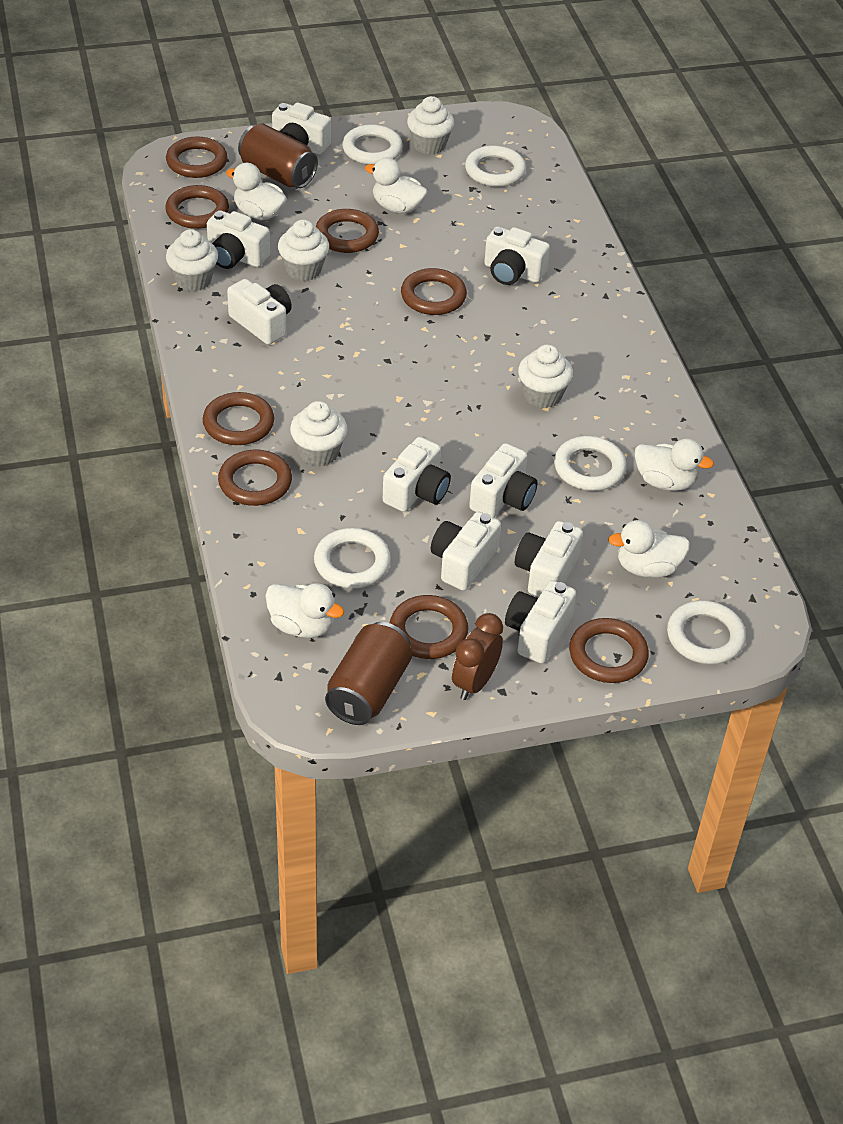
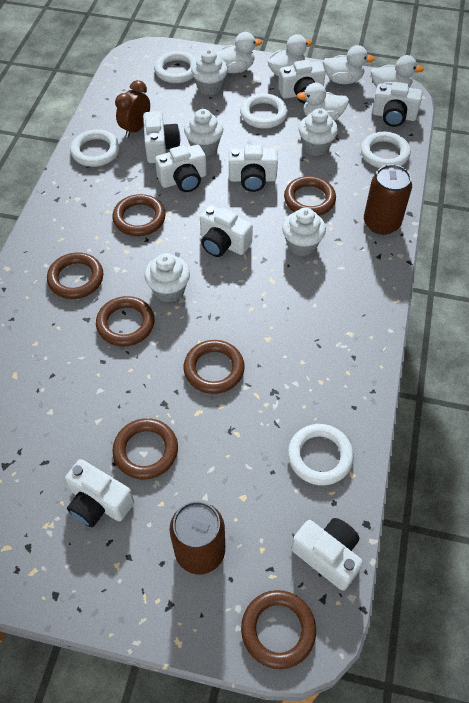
brown ring: [165,185,229,229] [166,136,228,178] [203,392,274,445] [218,450,292,506] [316,209,379,253] [390,595,468,659] [401,268,467,315] [569,618,649,683] = 8 -> [47,252,103,299] [96,296,155,347] [112,418,178,479] [113,194,166,236] [184,340,245,394] [241,590,316,669] [284,176,336,216] = 7
white camera: [207,210,270,269] [227,279,292,345] [272,103,331,155] [383,437,451,512] [431,512,501,591] [469,443,537,518] [484,227,550,285] [505,580,576,663] [515,521,583,597] = 9 -> [65,459,134,527] [143,111,180,163] [155,145,207,192] [200,205,253,257] [229,145,278,192] [278,60,326,104] [291,518,363,590] [372,82,422,127] = 8

